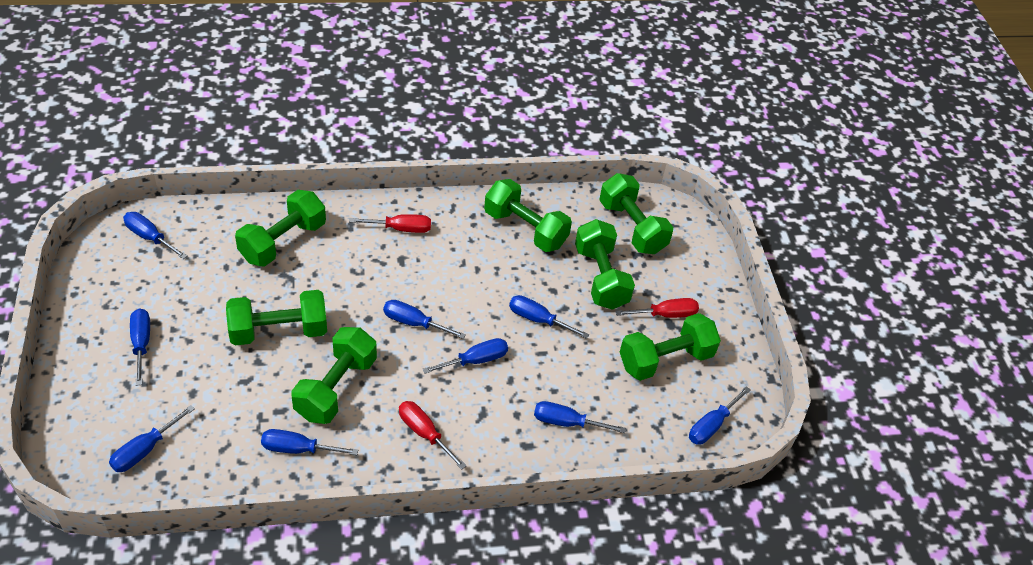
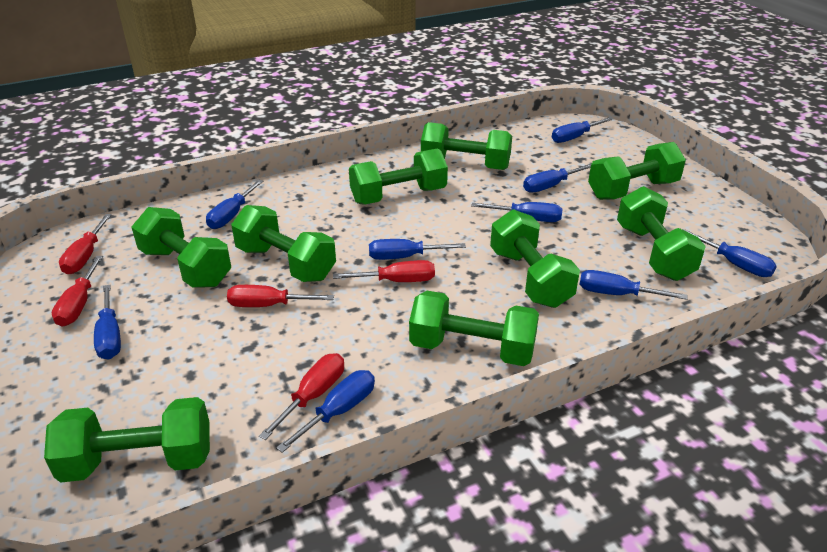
green dumbbell: [226,290,327,345] [235,190,326,267] [291,327,377,424] [484,179,572,252] [575,219,635,310] [599,173,673,254] [620,313,721,381] = 7 -> [44,397,210,483] [131,207,231,288] [231,205,336,282] [349,149,448,204] [409,291,539,366] [421,122,512,170] [490,209,580,308] [588,142,686,200] [617,186,706,281] = 9
red screwdriver: [349,214,431,233] [399,401,466,470] [615,298,699,318] = 3 -> [52,256,103,327] [59,214,112,274] [227,285,334,307] [259,353,344,440] [333,260,435,282] = 5

